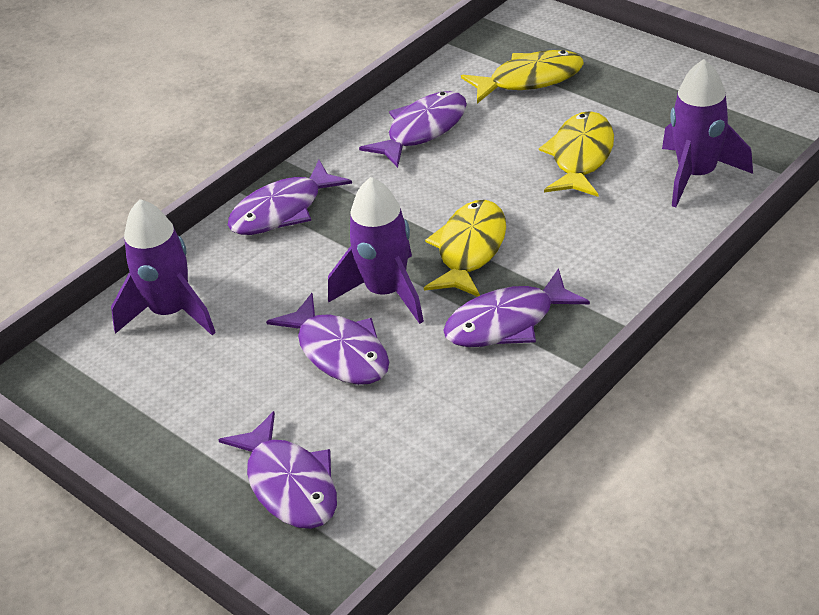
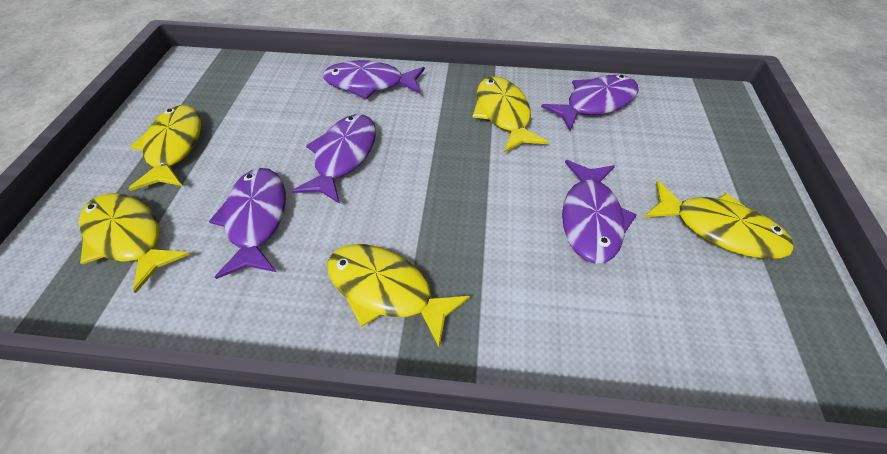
purple rocket: [111,199,216,335] [328,177,424,324] [662,59,753,207] = 3 -> none = 0
yellow fish: [424,200,506,297] [461,50,584,104] [539,111,614,197] = 3 -> [79,193,190,293] [128,105,201,191] [327,244,470,348] [472,77,548,152] [644,181,794,259] = 5

